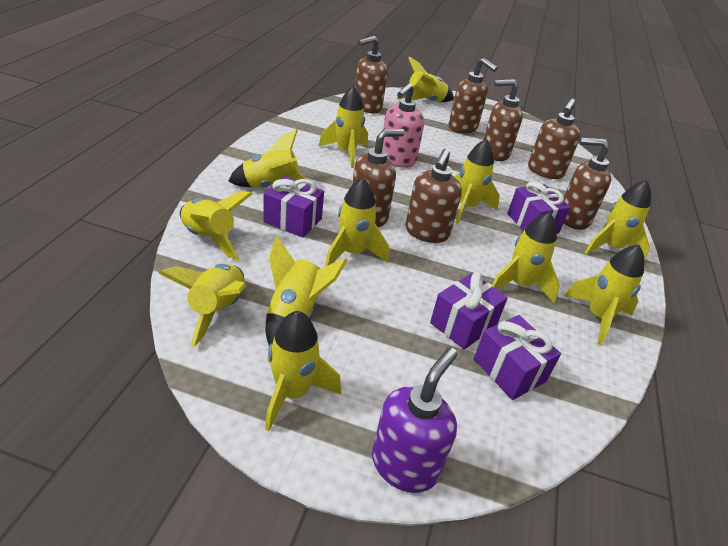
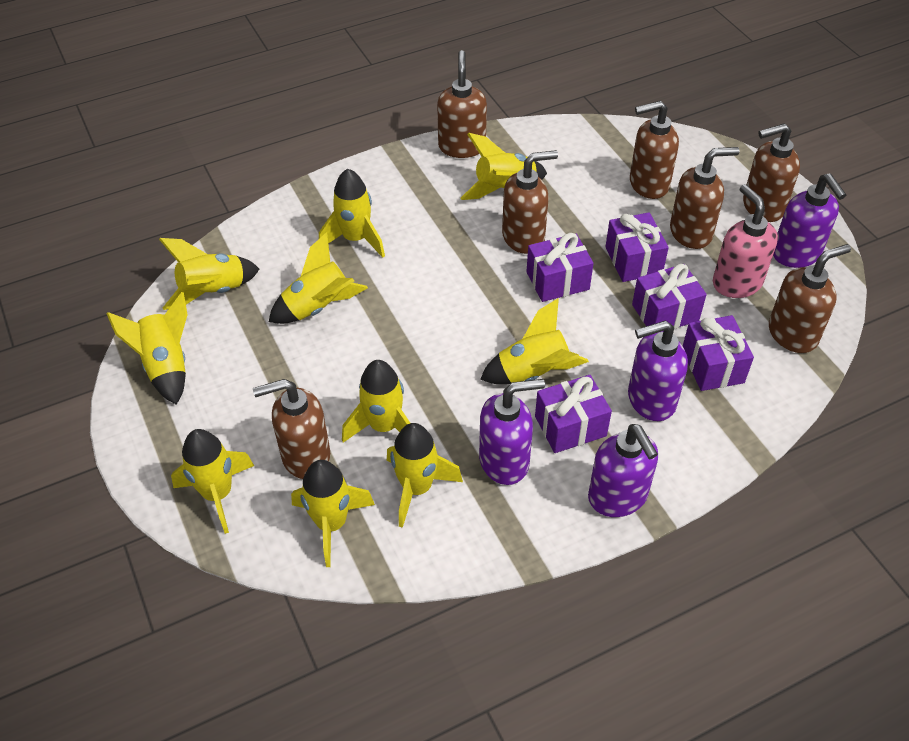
purple gift: [264,176,324,237] [430,272,508,350] [474,315,561,400] [507,181,570,234] = 4 -> [526,233,594,302] [535,375,612,453] [605,212,669,282] [632,264,707,332] [683,315,754,391] = 5
purple soap dispenser: [372,347,457,493] = 1 -> [479,379,545,485] [588,424,658,517] [628,320,688,421] [773,174,846,268] = 4
yellow rocket: [159,264,246,347] [180,192,252,261] [228,129,309,188] [265,311,341,431] [266,236,347,345] [319,86,368,168] [325,178,389,266] [396,56,454,102] [454,139,500,224] [492,212,560,303] [564,244,645,345] [585,180,651,261] = 12 -> [107,292,188,405] [159,238,259,310] [171,429,254,534] [269,232,368,324] [291,460,375,567] [319,169,385,258] [342,360,410,443] [387,423,463,528] [461,133,547,200] [480,298,589,384] = 10

